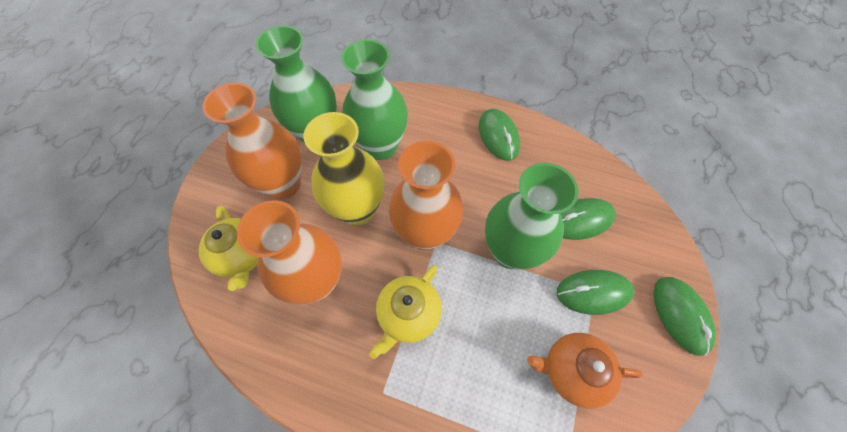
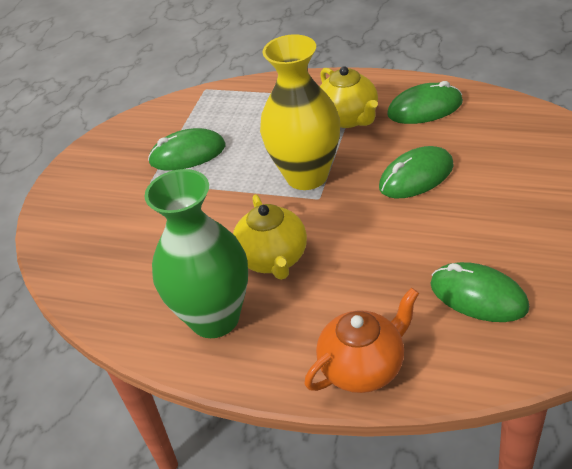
green vase: [255,25,337,143] [341,39,408,160] [485,163,578,269] = 3 -> [145,169,248,338] = 1
orange vase: [203,82,302,199] [237,200,342,305] [389,141,463,250] = 3 -> none = 0

